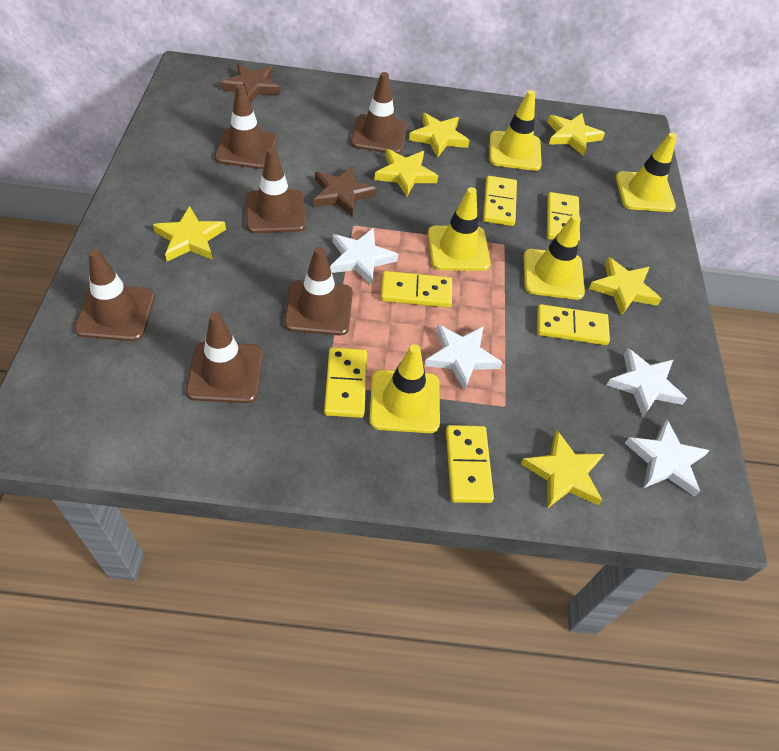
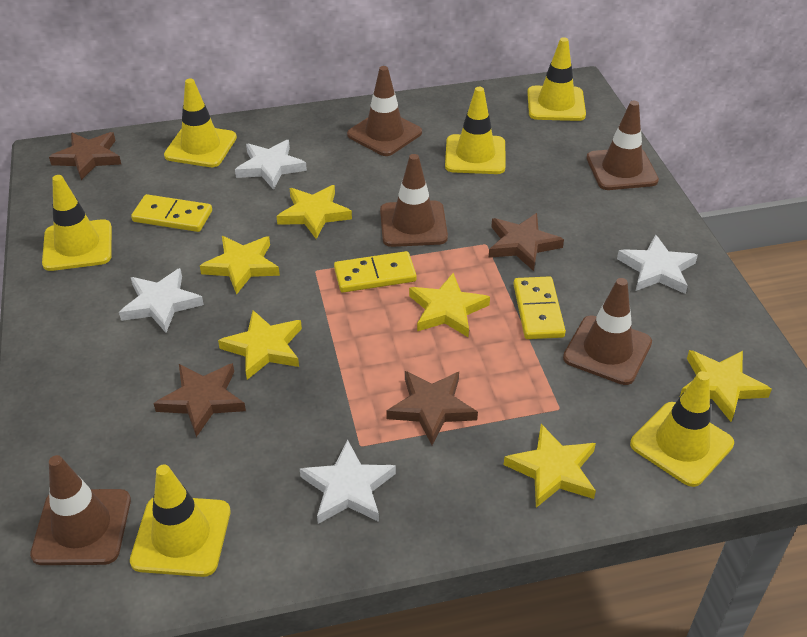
brown star: [221,63,280,103] [314,166,377,217] = 2 -> [49,132,121,180] [153,363,246,437] [386,371,478,445] [489,213,564,271] = 4
brown traffic cone: [74,249,155,341] [186,312,263,403] [215,84,277,169] [245,148,306,233] [284,246,353,336] [351,72,407,154] = 6 -> [30,455,131,565] [347,66,422,156] [380,154,448,247] [563,278,652,385] [586,101,659,190] = 5
yellow domino: [324,347,367,418] [381,271,452,308] [446,425,494,503] [483,176,517,226] [537,304,610,345] [547,192,580,243] = 6 -> [131,194,212,232] [334,251,417,293] [513,276,566,339] = 3
yellow traffic cone: [370,344,440,433] [428,187,491,271] [489,90,542,171] [524,215,585,300] [616,133,677,212] = 5 -> [42,175,112,271] [130,464,230,577] [164,78,237,167] [445,87,506,174] [527,37,586,121] [630,371,734,487] = 6

